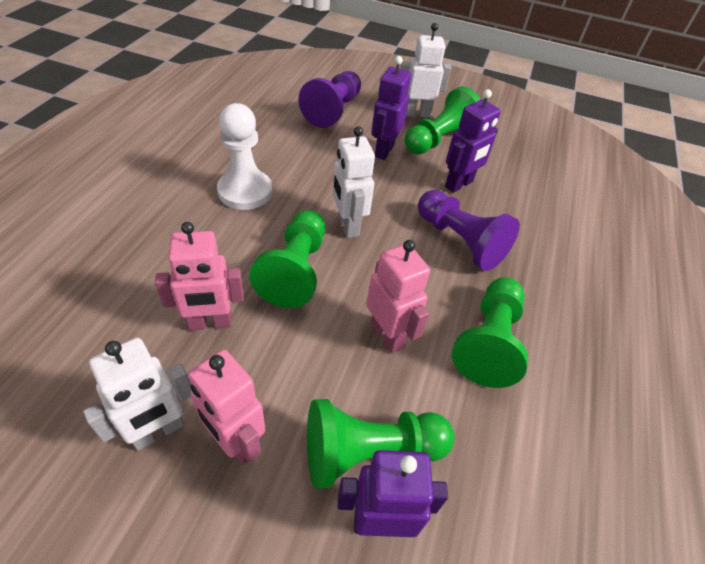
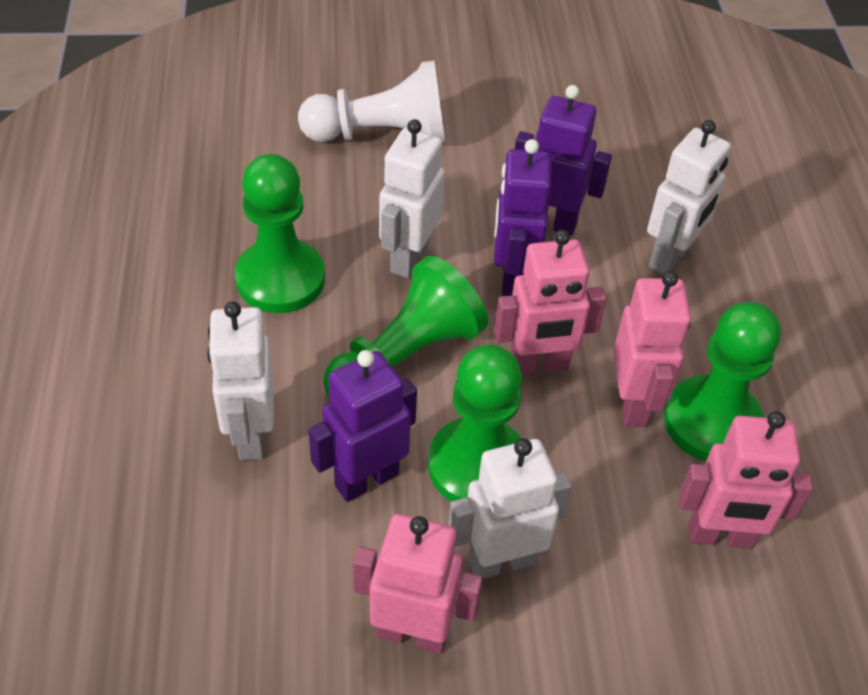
pink robot: [155,222,244,331] [188,350,265,465] [366,240,430,354] = 3 -> [353,514,483,653] [494,230,607,375] [614,271,691,427] [679,411,813,549] = 4
purple pawn: [298,71,361,128] [418,190,520,271] = 2 -> none = 0
white robot: [83,338,191,451] [332,126,375,238] [400,23,451,118] = 3 -> [207,301,274,460] [379,119,445,278] [448,438,572,579] [647,120,731,274] = 4

